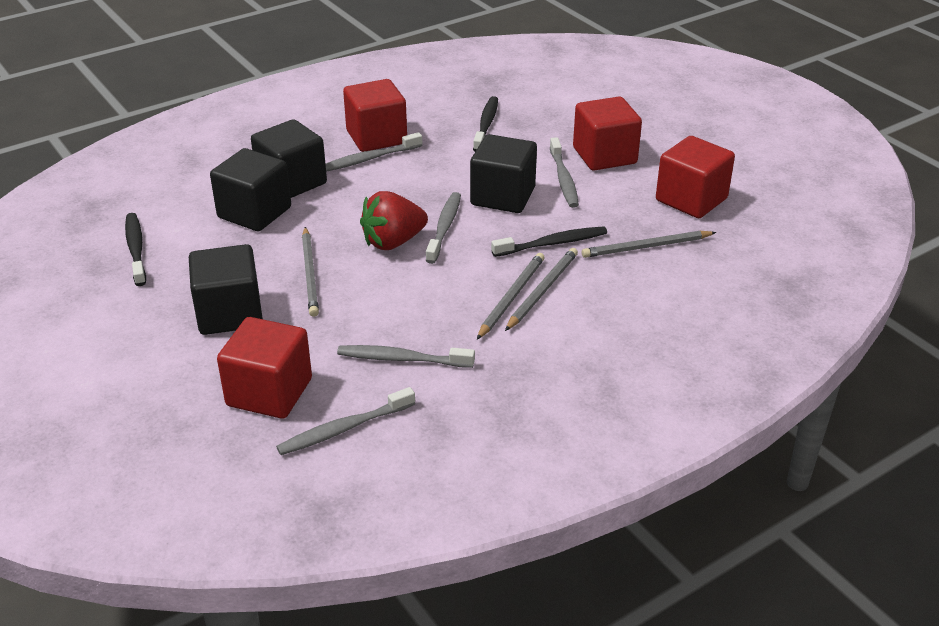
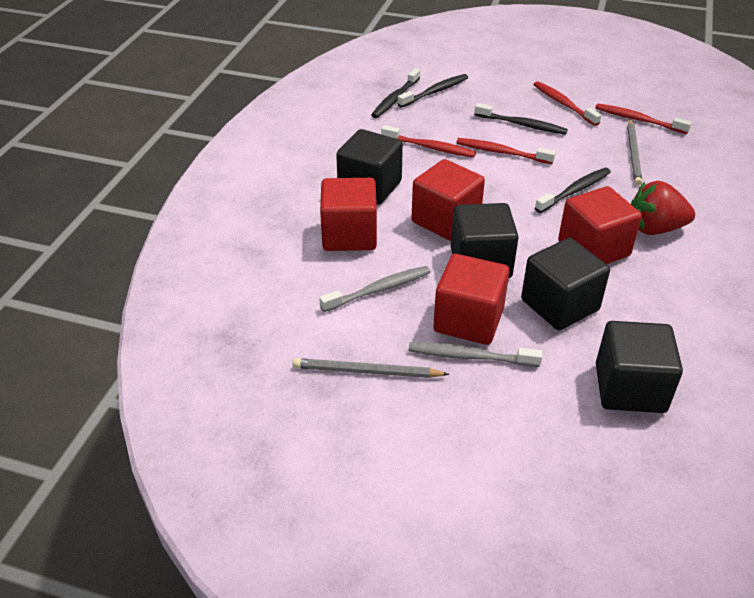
black toothbrush: [125,213,146,286] [473,96,498,151] [491,227,607,257] = 3 -> [371,68,420,118] [397,74,468,108] [474,103,568,135] [535,168,611,213] = 4
grey pencil: [302,227,319,317] [477,253,545,339] [505,248,578,331] [582,231,716,258] = 4 -> [293,358,449,378] [627,119,642,186] = 2
grey toothbrush: [276,387,415,455] [326,132,422,172] [337,345,475,368] [426,192,461,264] [550,137,579,208] = 5 -> [319,266,431,312] [409,342,542,367] = 2
red toothbrush: none = 0 -> [381,125,476,158] [456,138,556,164] [533,81,601,126] [595,103,692,134] = 4

